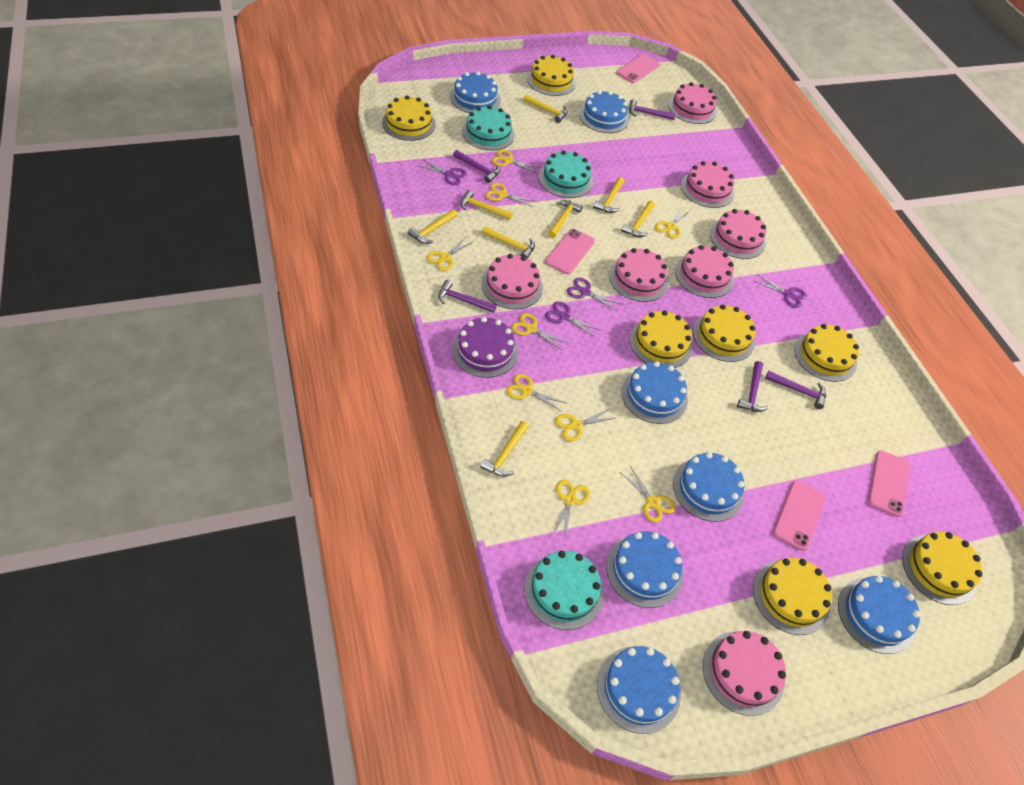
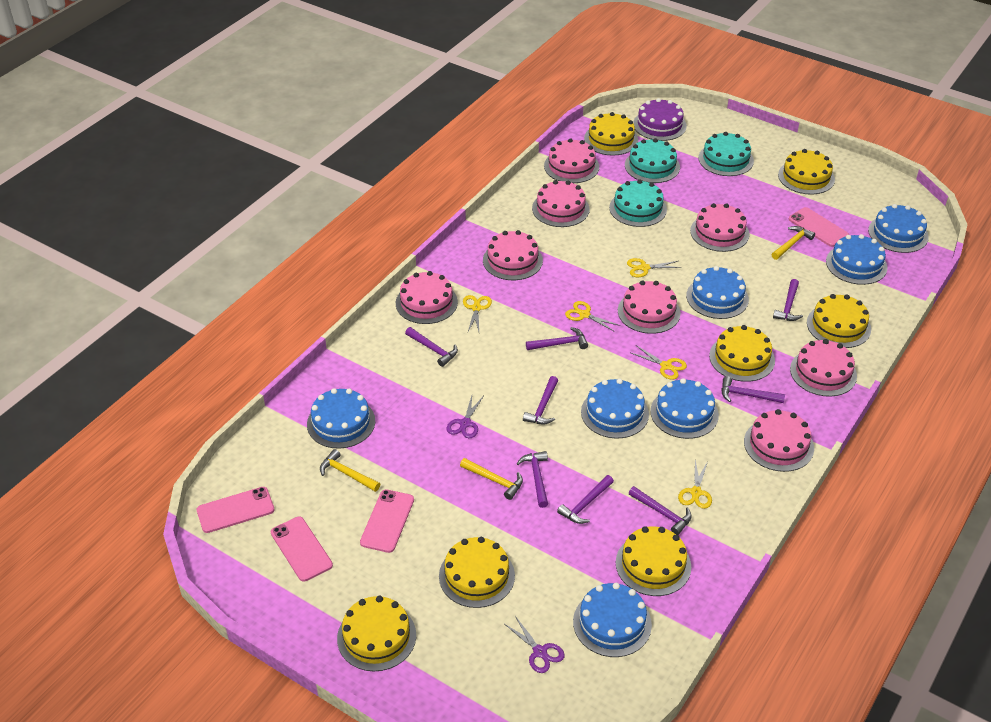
pink cake: [481,254,543,309] [609,248,669,302] [668,82,717,124] [675,245,734,298] [681,161,734,208] [703,631,786,716] [710,209,766,259] = 7 -> [396,271,458,324] [483,230,543,280] [532,180,590,227] [544,138,599,183] [618,280,681,334] [690,203,749,252] [744,409,814,472] [790,339,857,397] = 8
purple hammer: [438,280,497,313] [453,150,500,183] [629,99,676,120] [737,361,769,412] [765,371,826,409] = 5 -> [405,327,458,367] [517,451,548,508] [523,376,558,424] [526,327,588,350] [557,475,614,524] [629,486,692,535] [722,377,785,403] [773,279,803,321] = 8
purple scissors: [417,159,467,185] [545,301,599,337] [567,278,620,311] [754,275,807,308] = 4 -> [447,396,483,438] [505,616,565,673] = 2
yellow hammer: [408,209,458,244] [460,190,513,220] [480,421,529,477] [482,226,535,259] [523,94,568,123] [548,200,583,238] [593,177,625,213] [621,201,655,237] = 8 -> [320,449,380,492] [460,458,523,500] [772,226,815,260] = 3
yellow scissors: [426,236,474,271] [485,183,534,207] [492,149,540,173] [506,374,566,412] [511,313,567,350] [552,480,590,538] [555,409,615,441] [620,466,675,523] [655,206,691,239] = 9 -> [463,295,492,332] [565,301,621,332] [627,258,682,277] [631,345,687,380] [678,460,712,509] = 5

